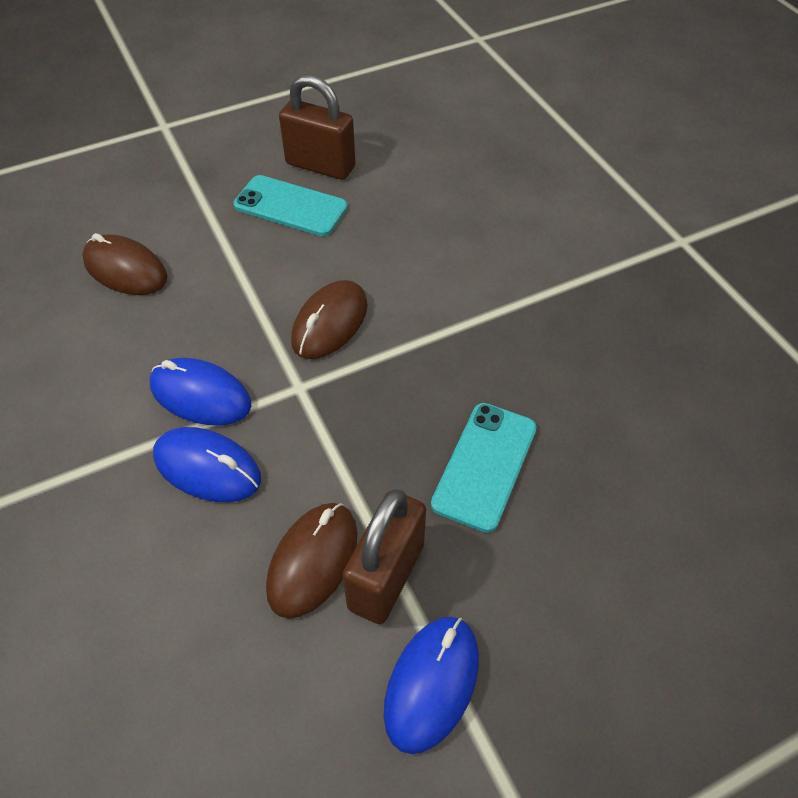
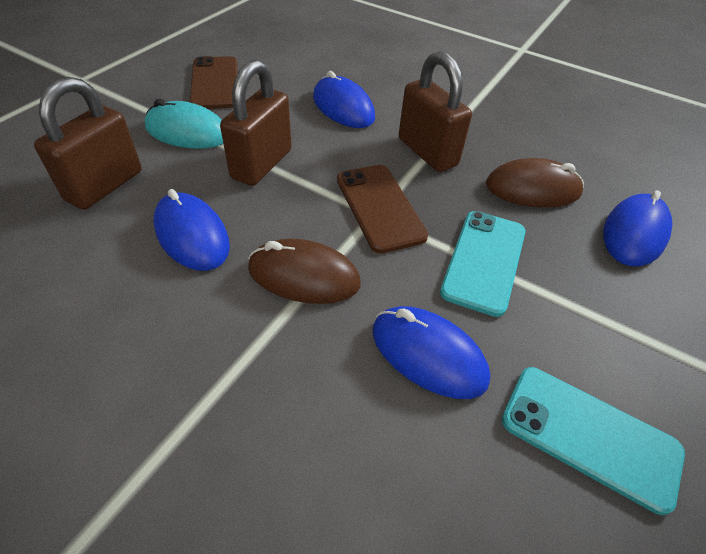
blue mouse: [150,358,252,425] [153,427,261,502] [384,617,479,754] = 3 -> [153,189,230,271] [313,71,375,128] [373,306,490,399] [603,190,672,266] = 4
brown mouse: [82,233,167,295] [266,503,358,619] [291,280,368,359] = 3 -> [248,238,361,304] [486,158,584,207] = 2
brown padlock: [279,74,356,180] [342,489,426,624] = 2 -> [34,77,142,210] [220,60,291,186] [399,51,472,172] = 3
brown phone: none = 0 -> [190,56,238,109] [337,165,428,253] = 2
turquoise mouse: none = 0 -> [144,99,223,149] = 1

